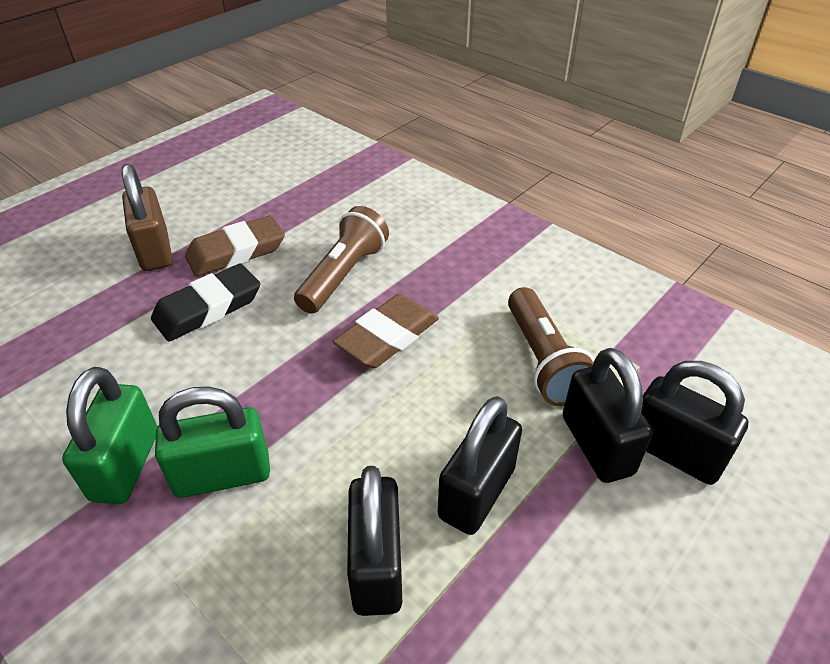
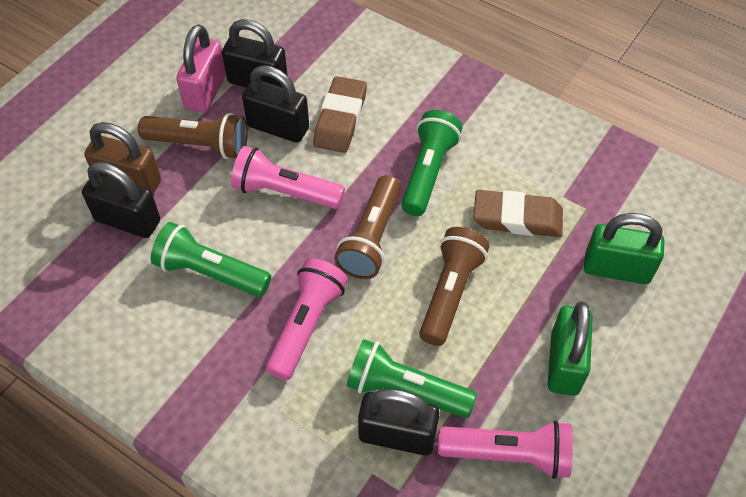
black eraser: [151,263,260,341] = 1 -> none = 0
brown flashlight: [294,206,389,314] [508,287,594,406] = 2 -> [138,113,248,159] [334,175,401,279] [419,227,490,346] = 3
green flashlight: none = 0 -> [151,222,271,297] [346,339,477,418] [401,110,462,216] = 3
pink flashlight: none = 0 -> [231,146,345,209] [266,258,348,380] [438,420,573,479] = 3
pink padlock: none = 0 -> [176,24,226,113] = 1

